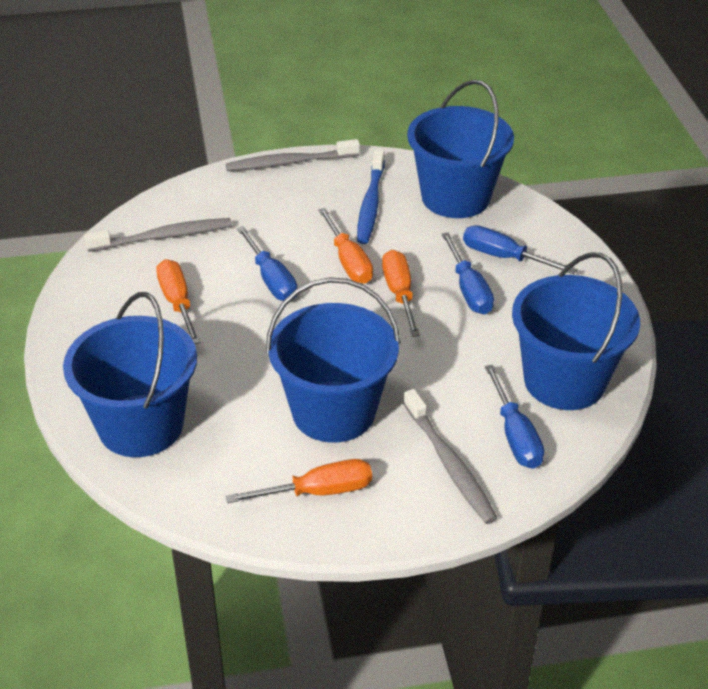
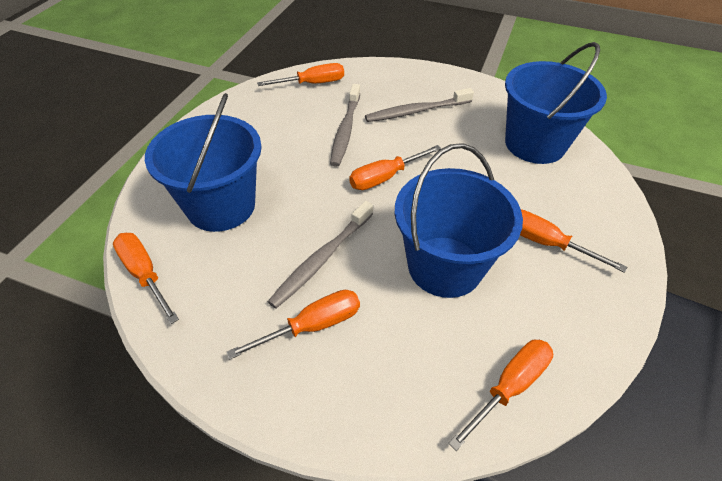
blue bucket: [63,292,197,457] [266,277,401,443] [407,80,514,218] [512,253,640,410] = 4 -> [145,93,262,232] [395,143,523,298] [505,42,607,164] = 3
blue screwdriver: [237,226,297,301] [442,233,494,314] [463,225,577,274] [485,365,544,469] = 4 -> none = 0
blue toothbrush: [357,149,385,244] = 1 -> none = 0
orange screwdriver: [156,259,201,344] [226,459,372,503] [318,208,373,284] [382,250,420,337] = 4 -> [113,233,179,324] [227,290,360,359] [257,63,344,86] [349,145,442,190] [448,340,553,451] [520,209,627,273] = 6

